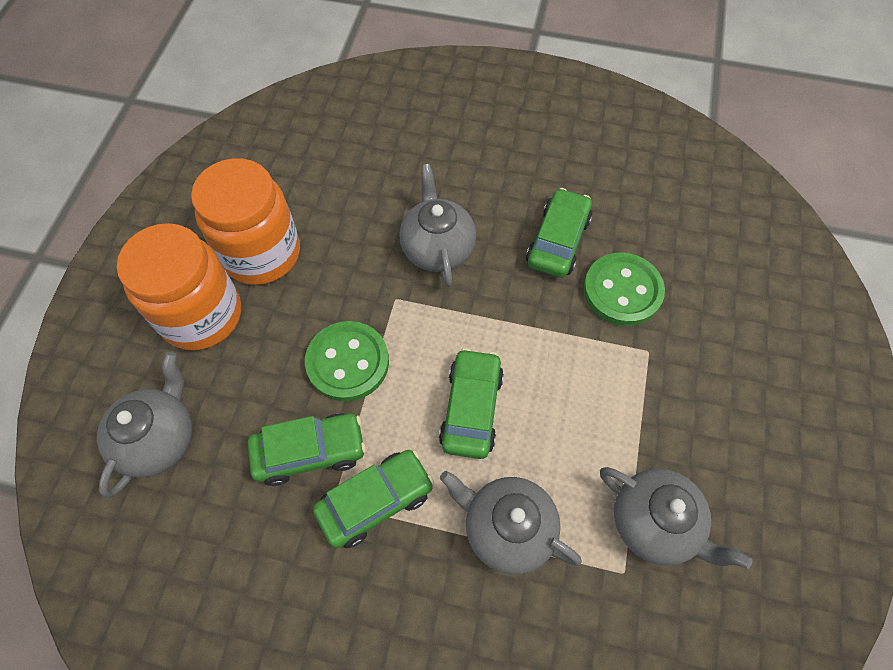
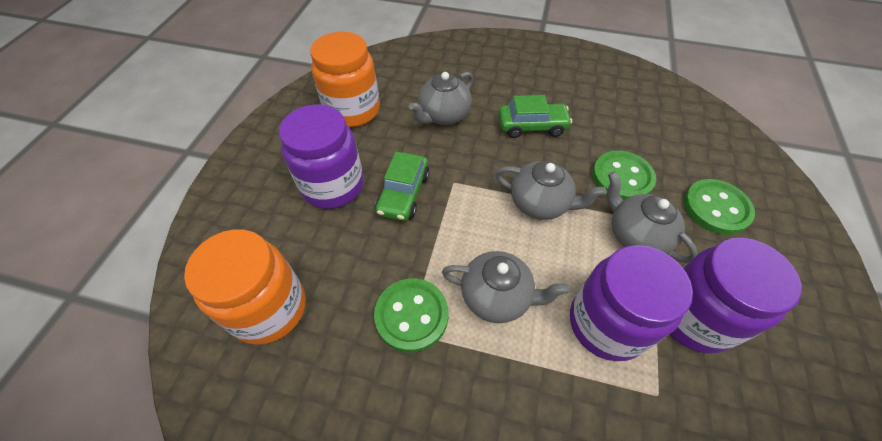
green button: [305,321,389,402] [583,253,665,326] = 2 -> [374,278,448,353] [592,151,656,200] [683,179,755,235] = 3
green car: [248,413,366,486] [313,450,434,548] [439,348,504,459] [526,188,592,278] = 4 -> [376,152,430,221] [498,95,572,138] = 2
purple jar: none = 0 -> [279,104,364,209] [570,245,693,361] [670,238,802,353] = 3

